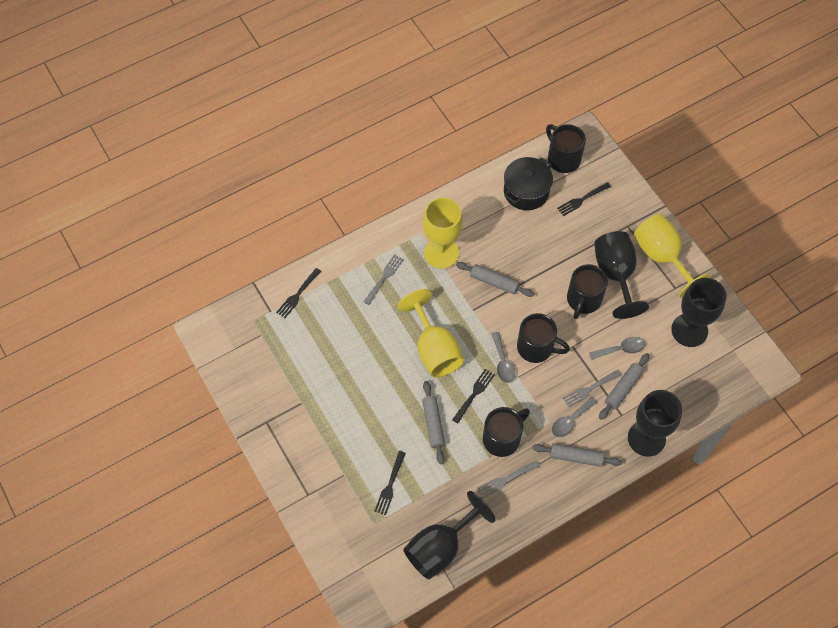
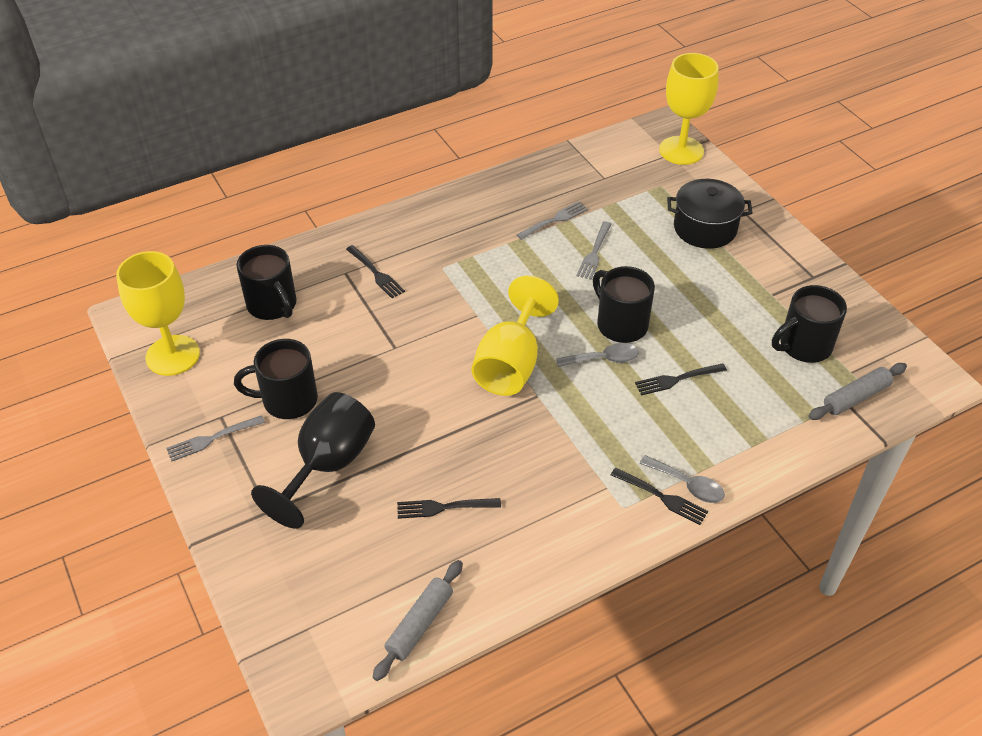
black goblet: [403,491,495,579] [594,231,649,319] [628,390,682,457] [671,278,726,347] = 4 -> [251,392,375,529] = 1
grey rolling pin: [422,381,445,464] [456,262,534,297] [532,443,622,467] [599,353,650,420] = 4 -> [373,560,463,681] [809,363,907,420] = 2
grey spoon: [491,332,515,383] [552,397,597,437] [589,337,645,360] = 3 -> [556,343,638,367] [639,455,725,503] = 2

